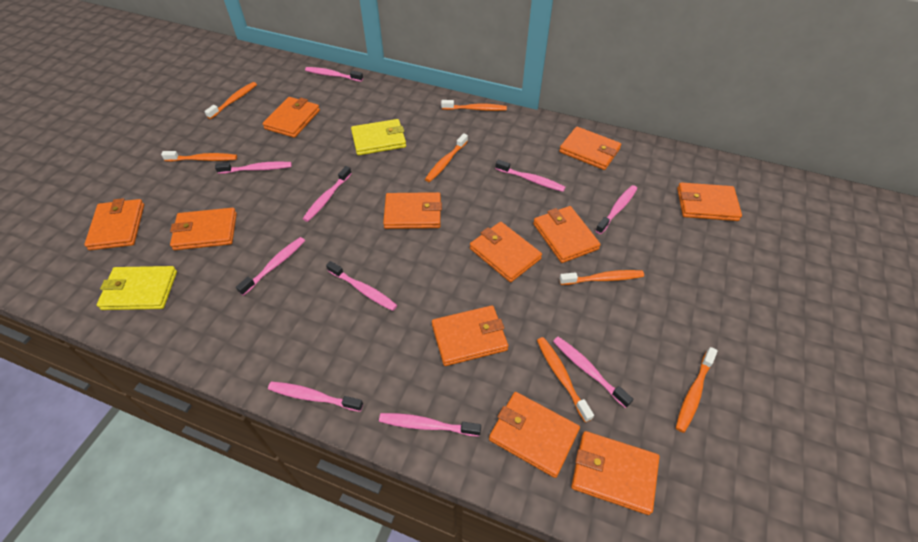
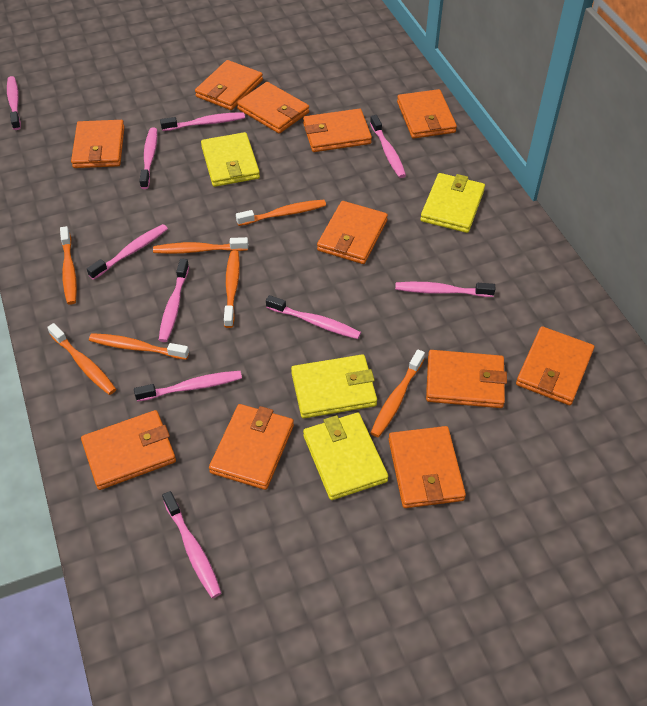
yellow wallet: [97,266,177,310] [351,119,406,155] = 2 -> [201,132,260,187] [291,354,377,418] [303,413,388,500] [420,173,485,233] = 4

